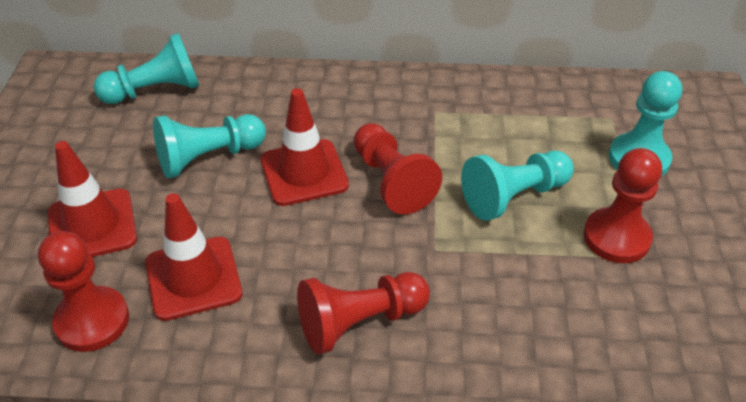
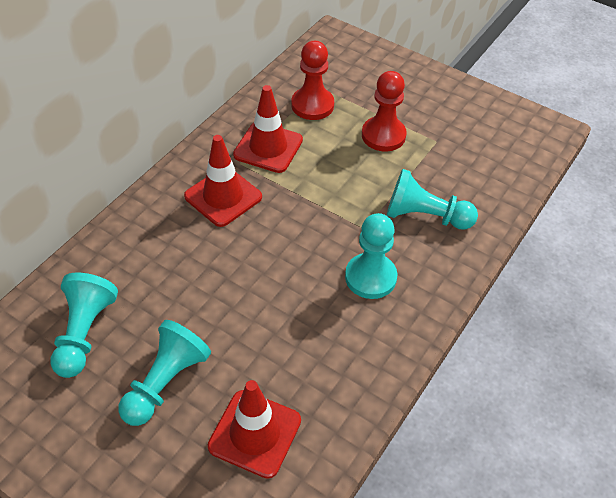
red pawn: [38,231,129,352] [297,272,430,354] [354,123,442,214] [583,148,662,263] = 4 -> [291,41,334,120] [362,71,407,152] = 2

